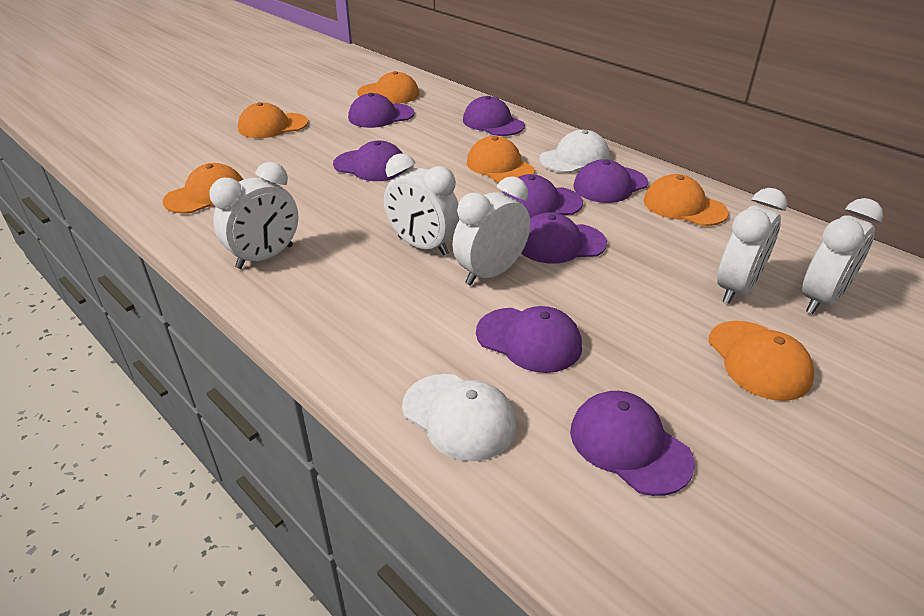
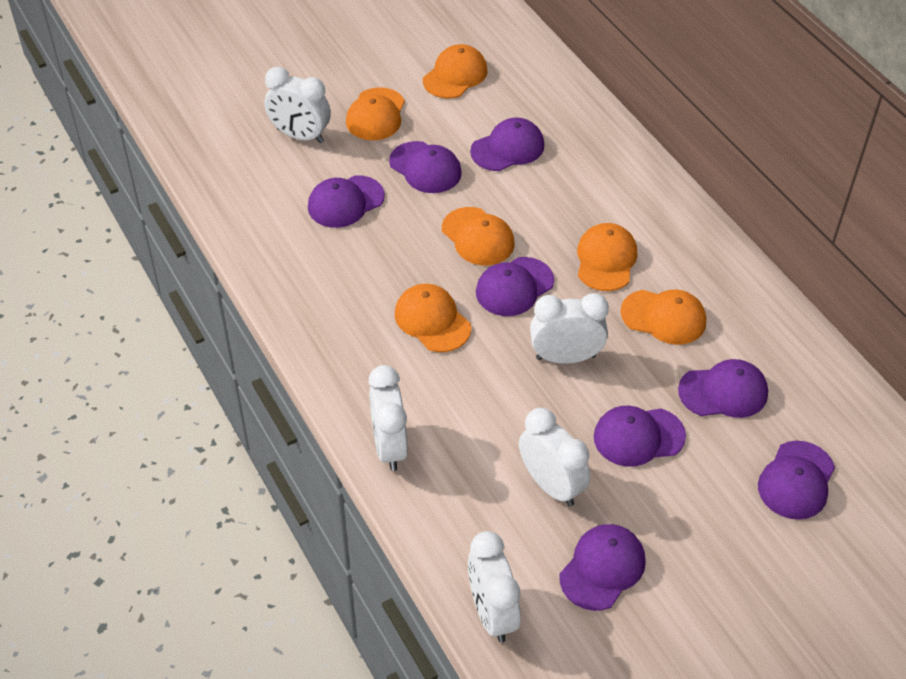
white cap: [402,374,517,461] [539,130,610,173] = 2 -> none = 0

